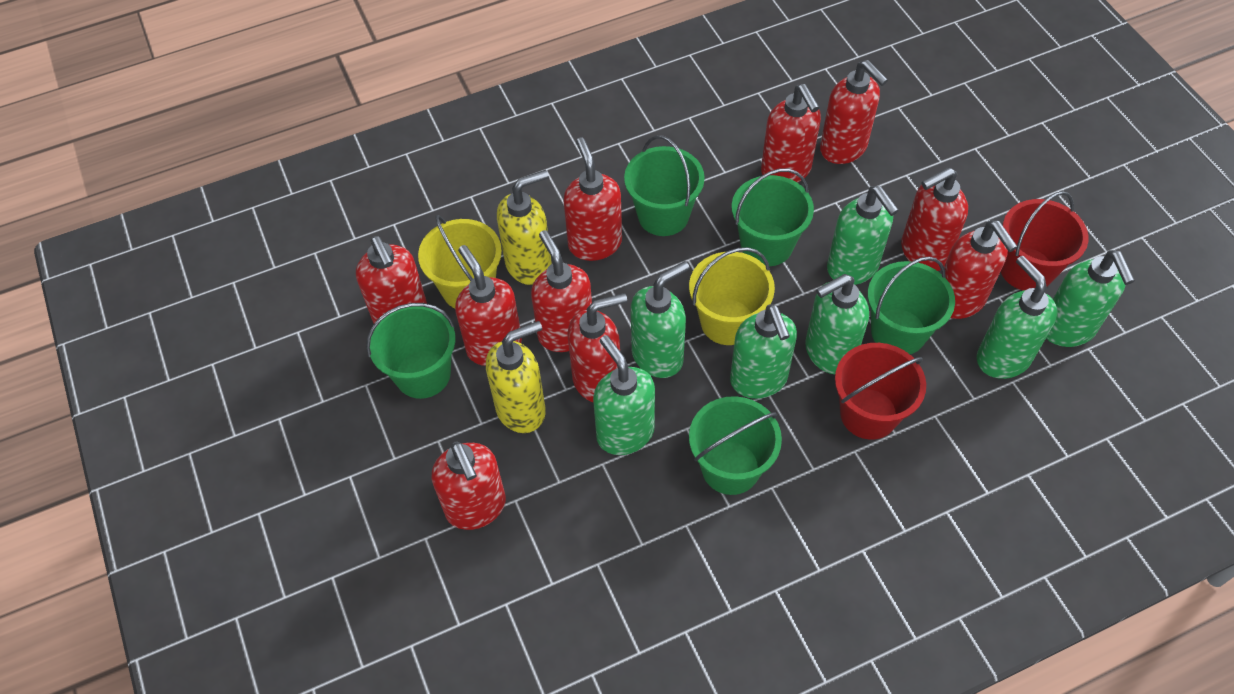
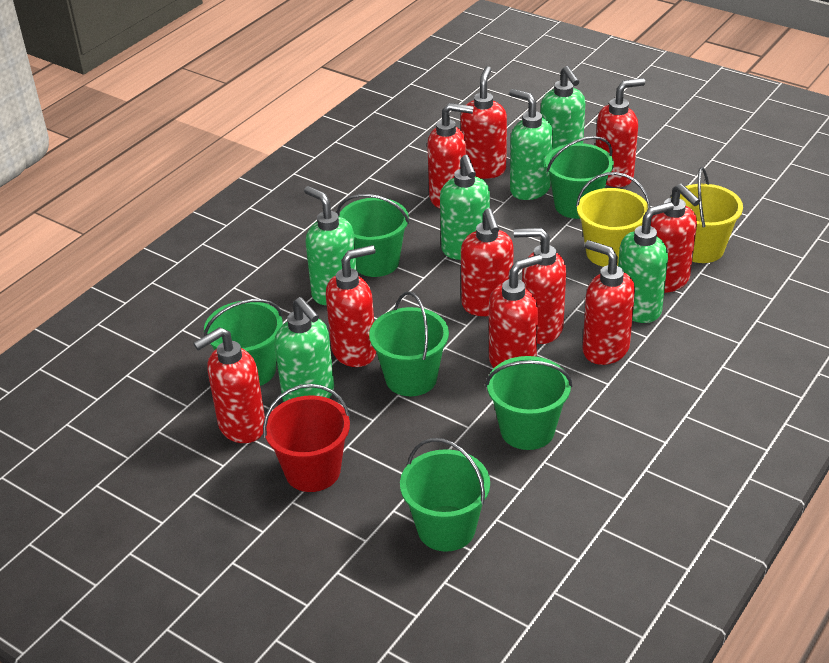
green bucket: [366,303,456,399] [624,136,705,236] [689,396,782,495] [732,168,814,266] [868,256,955,354] = 5 -> [204,299,283,386] [337,194,410,277] [369,291,449,396] [400,438,490,552] [485,356,572,450] [545,136,614,219] = 6
green soap dispenser: [593,335,655,455] [631,261,690,378] [730,304,797,399] [805,274,869,374] [827,186,899,285] [977,256,1057,379] [1046,250,1135,347] = 7 -> [274,297,334,402] [304,186,357,305] [440,155,490,260] [509,89,553,200] [540,66,585,150] [618,202,674,323] = 6
red bucket: [835,343,926,440] [1001,191,1088,291] = 2 -> [263,384,350,492] = 1
yellow soap dispenser: [486,321,546,433] [497,170,552,285] = 2 -> none = 0

